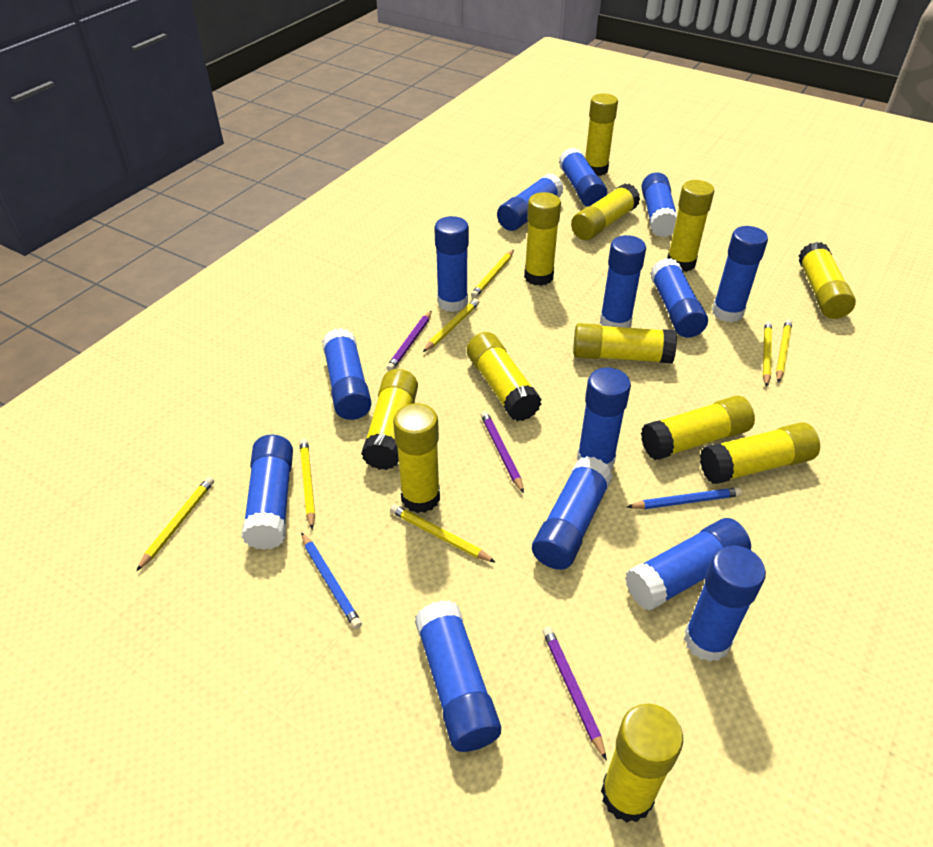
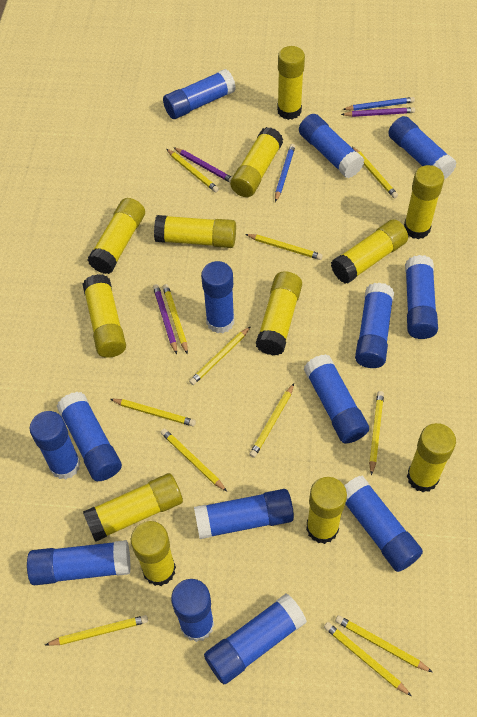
yellow pencil: [136,477,214,571] [300,439,315,529] [390,504,496,563] [423,299,479,352] [471,250,514,298] [763,321,772,387] [776,319,792,383] = 7 -> [45,615,148,646] [110,399,196,426] [160,428,227,492] [163,284,188,354] [166,149,219,192] [189,326,251,385] [245,234,323,260] [249,383,294,458] [324,622,412,696] [335,615,432,672] [352,147,398,198] [369,391,384,476] = 12

